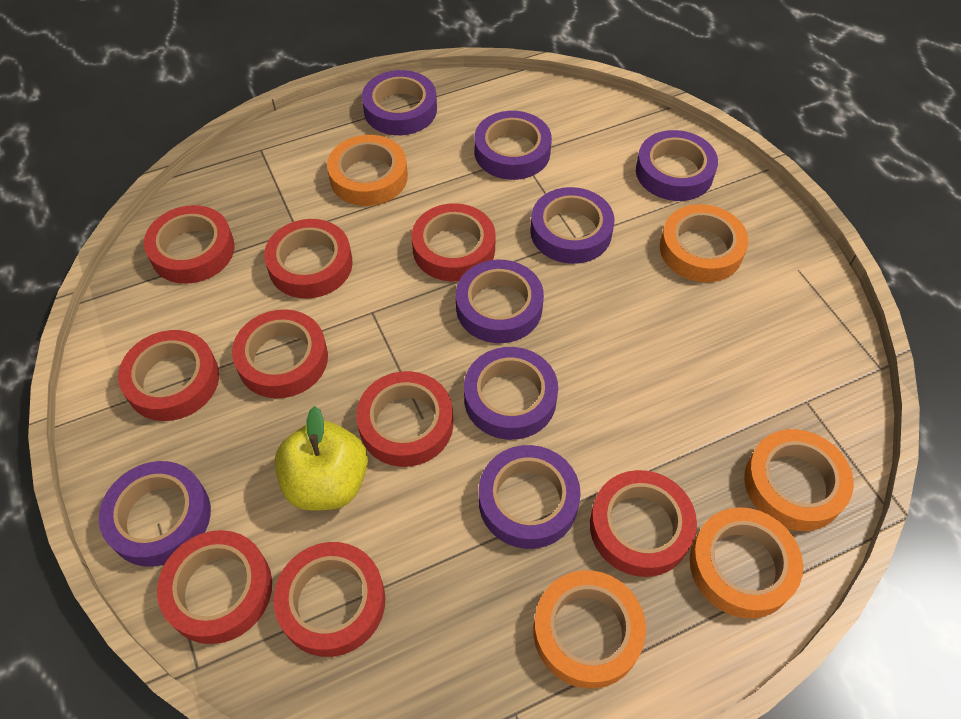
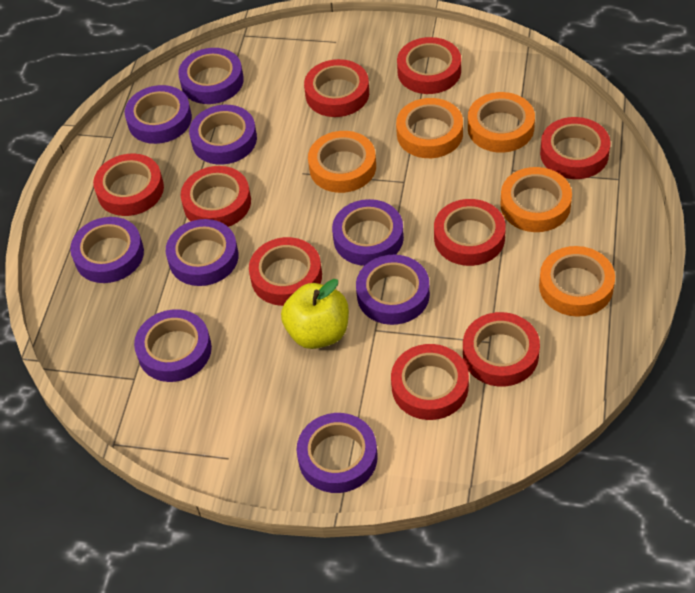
purple tape: [99,461,211,567] [362,70,437,135] [456,260,544,343] [464,347,558,440] [474,111,552,180] [479,445,581,549] [530,187,615,264] [636,130,718,201] = 8 -> [70,217,144,283] [125,85,192,144] [134,309,212,382] [166,219,239,286] [178,48,244,104] [189,105,257,165] [297,413,378,493] [332,199,404,266] [356,255,430,325] = 9

